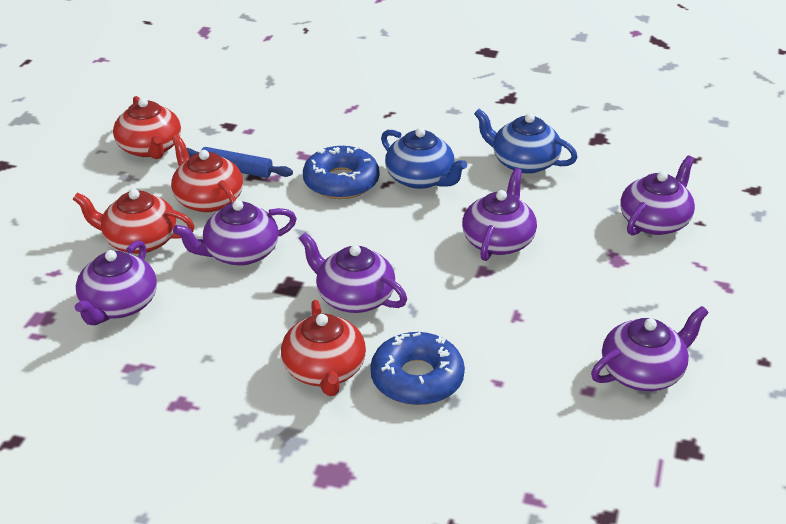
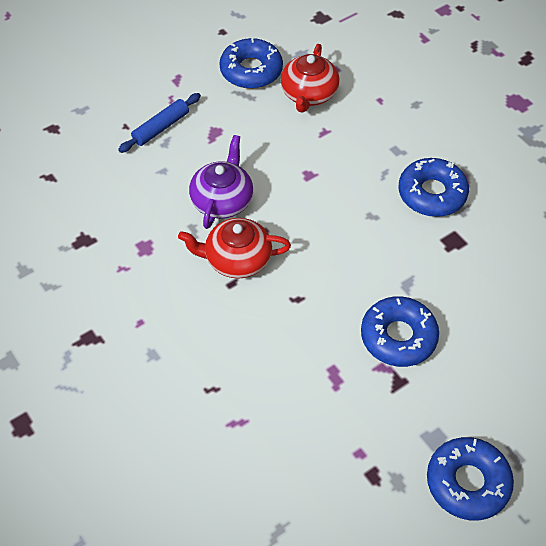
blue donut: [303,146,379,199] [370,332,465,405] = 2 -> [219,38,283,89] [361,296,439,367] [398,158,469,217] [427,437,514,520] = 4
blue teapot: [381,128,467,189] [474,109,577,174] = 2 -> none = 0
purple teapot: [75,240,157,325] [173,200,297,266] [299,233,407,313] [462,168,537,261] [591,306,709,391] [620,155,695,236] = 6 -> [189,135,253,229] = 1
red teapot: [73,189,195,254] [113,96,181,159] [171,134,243,213] [281,300,366,396] = 4 -> [178,218,291,279] [281,44,340,113] = 2

